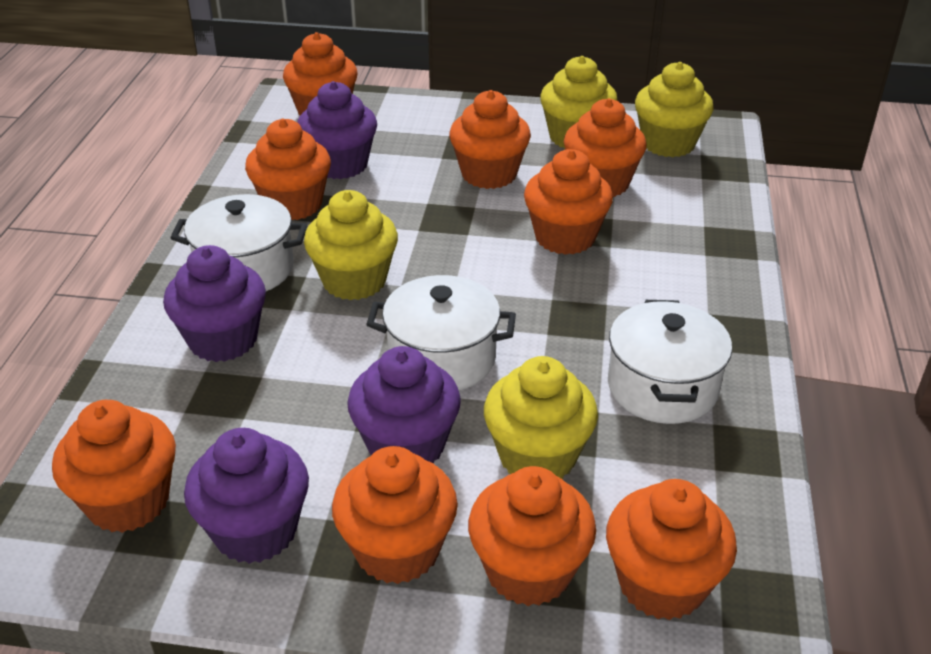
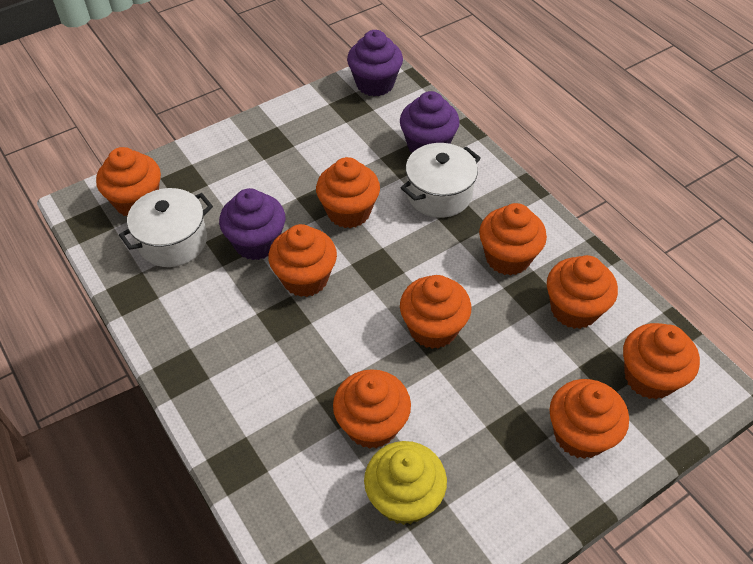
purple cupcake: [163,245,266,362] [184,428,309,564] [297,81,377,179] [347,346,461,464] = 4 -> [219,188,286,260] [347,30,403,96] [400,91,460,153] = 3
white pot: [170,194,307,291] [366,275,516,390] [608,300,732,424] = 3 -> [119,188,213,267] [401,143,481,218] = 2
yellow cupcake: [304,190,398,300] [484,356,598,479] [540,56,618,148] [635,62,714,157] = 4 -> [364,441,447,525] = 1

